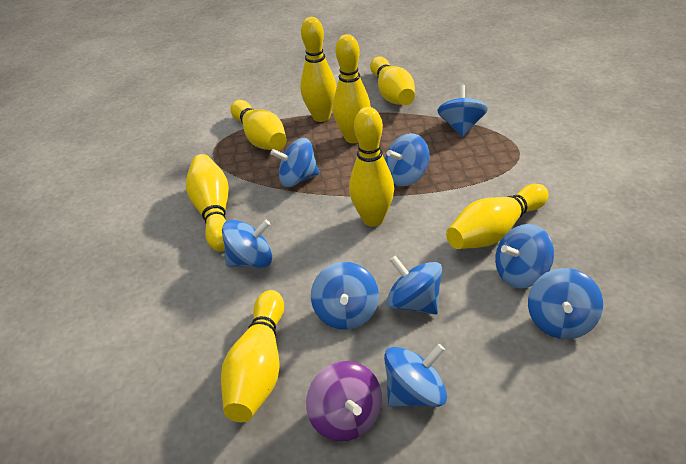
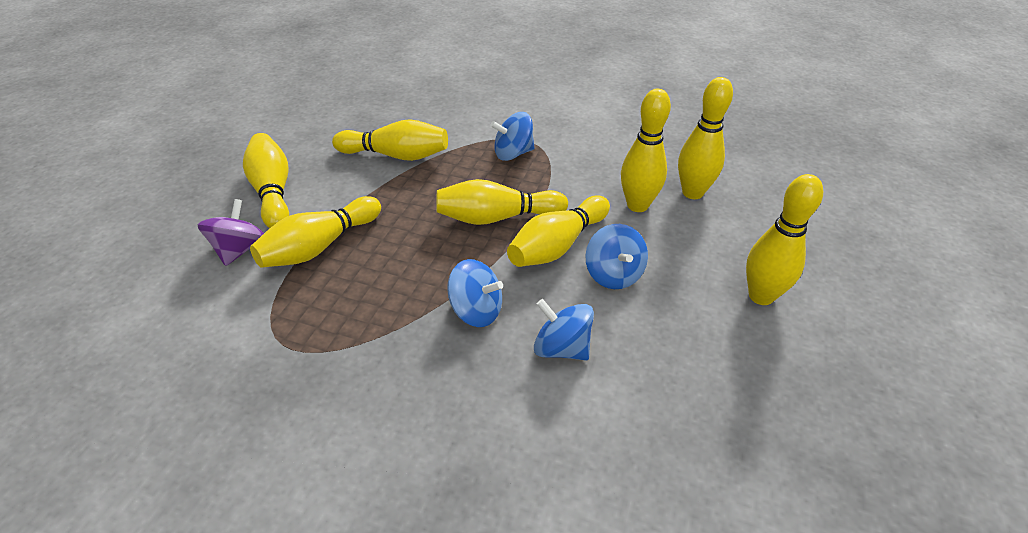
blue spinning top: [222,220,272,268] [270,138,319,187] [311,262,379,330] [384,344,447,407] [385,133,430,186] [387,256,442,315] [437,85,488,137] [495,224,554,289] [528,268,603,339] = 9 -> [447,259,503,327] [490,112,535,161] [534,299,594,360] [585,224,648,289] = 4

